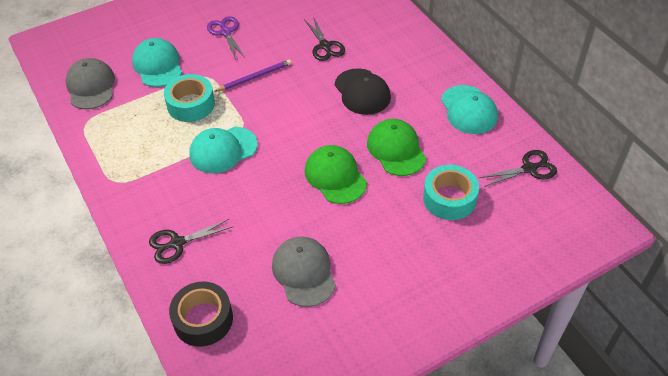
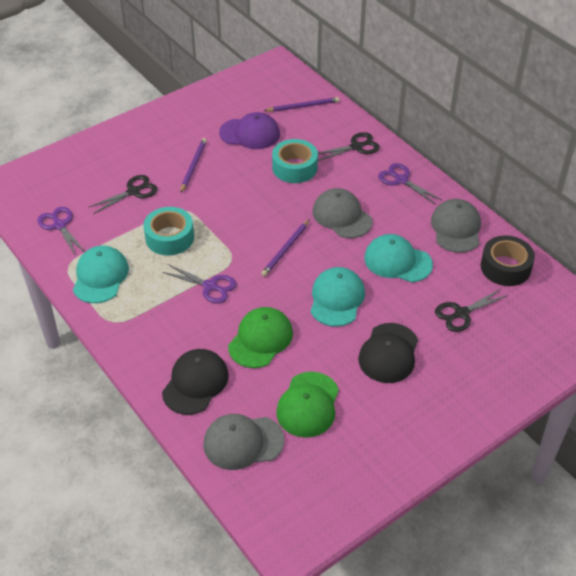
black cap: [335,68,391,115] = 1 -> [162,349,229,415] [358,323,418,383] = 2
grey cap: [65,58,115,109] [272,236,336,307] = 2 -> [203,414,284,470] [313,188,373,238] [431,199,481,253] = 3
purple cap: none = 0 -> [219,112,280,149] = 1
purple pencil: [214,59,291,92] = 1 -> [181,138,207,193] [261,219,310,276] [264,97,339,112] = 3
purple scissors: [207,16,245,60] = 1 -> [37,207,85,255] [162,264,237,304] [378,163,442,205] = 3

